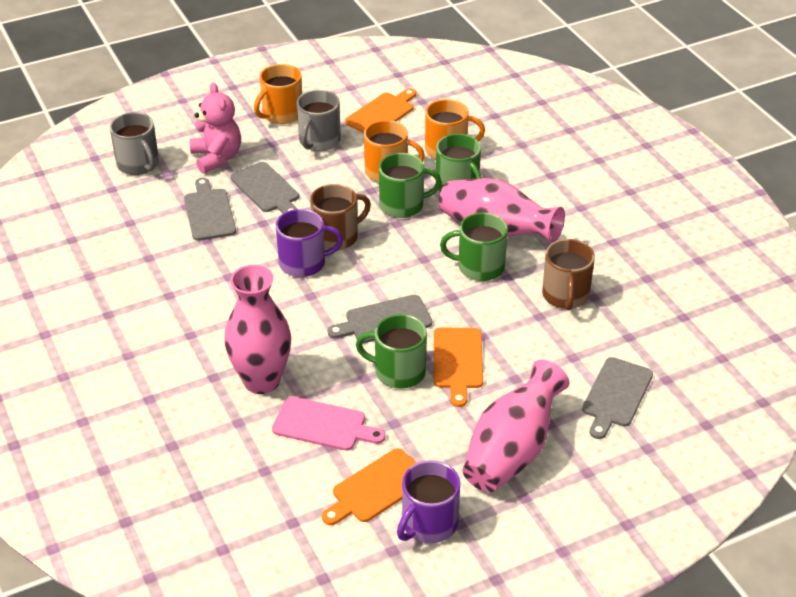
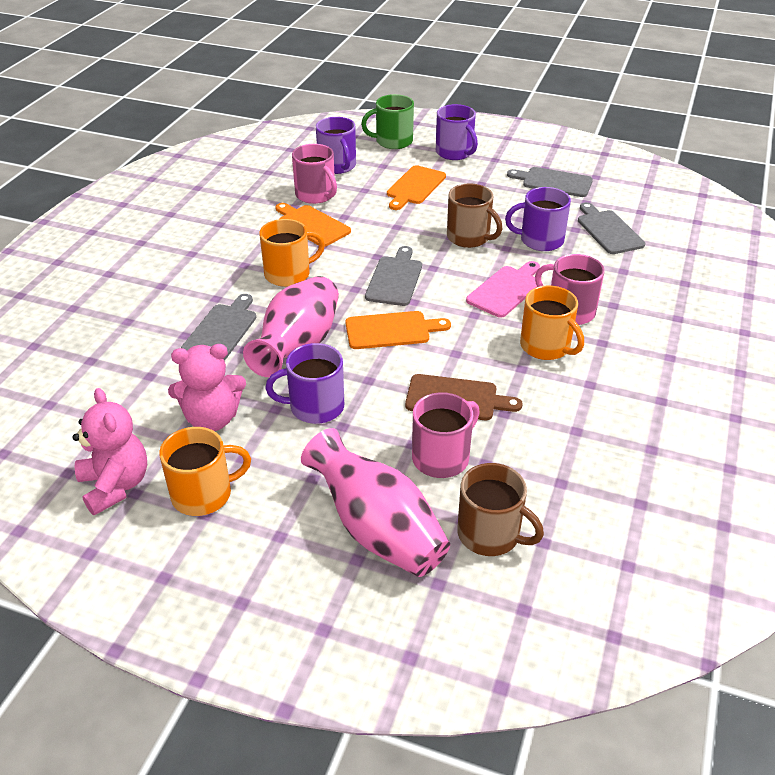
brown cutting board: none = 0 -> [405,374,523,420] = 1
green mug: [356,314,427,389] [379,153,441,218] [436,134,482,192] [440,213,508,281] = 4 -> [361,94,414,149] = 1
grey mug: [110,112,159,175] [297,90,341,151] = 2 -> none = 0
pink mug: none = 0 -> [292,144,337,204] [412,392,480,478] [535,254,605,325] = 3
pink teddy bear: [190,83,241,174] = 1 -> [73,388,147,515] [168,344,246,431] = 2
pink vase: [224,265,291,394] [439,178,565,243] [462,360,569,492] = 3 -> [243,276,339,377] [301,428,450,577] = 2
purple mug: [276,209,343,277] [397,460,460,543] = 2 -> [266,343,344,424] [316,117,356,174] [436,104,478,160] [505,187,571,251] = 4

